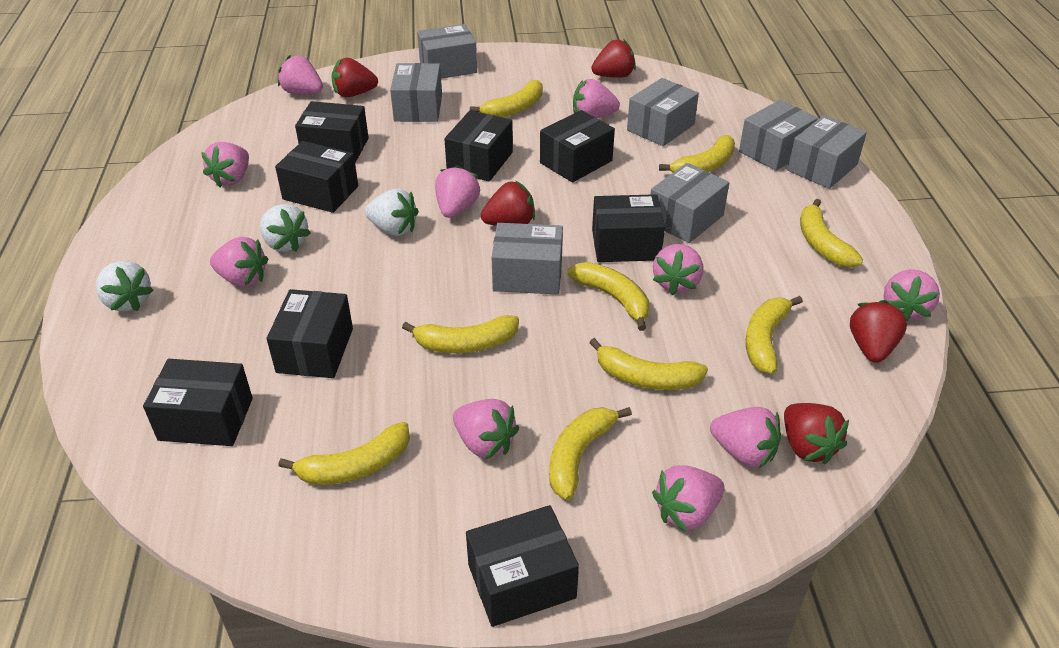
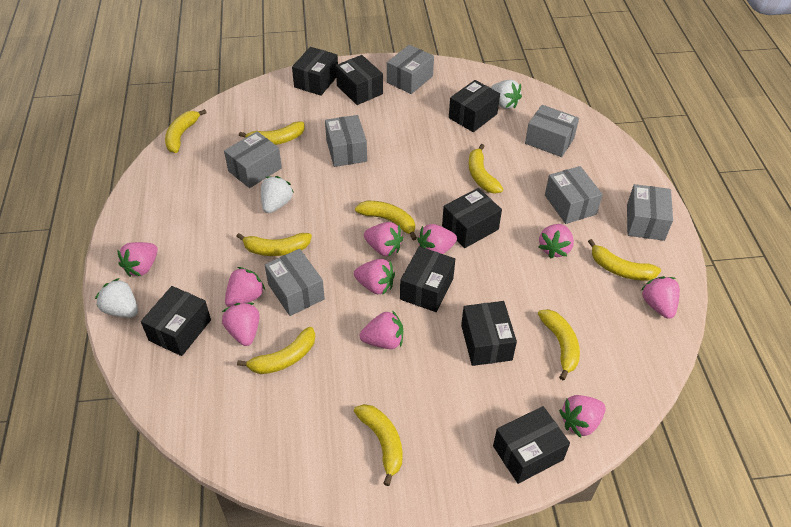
red strawberry: [331,58,378,98] [481,181,535,226] [591,39,636,78] [784,403,849,465] [850,300,907,363] = 5 -> none = 0

